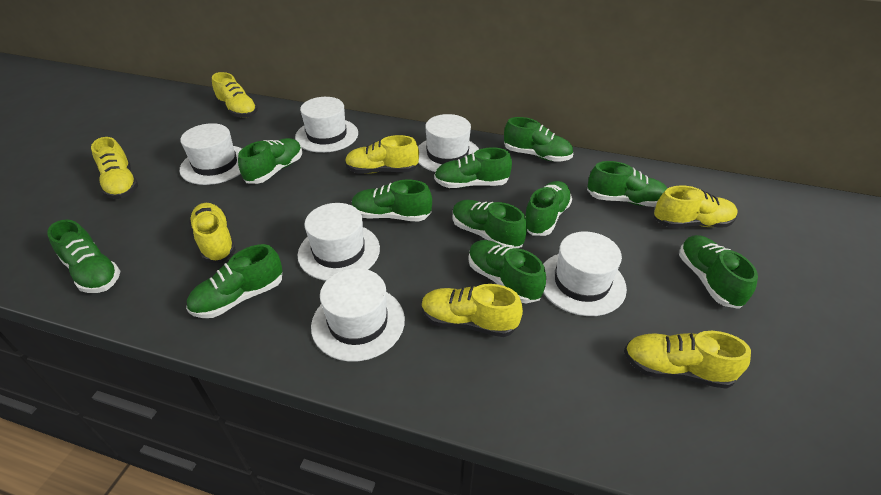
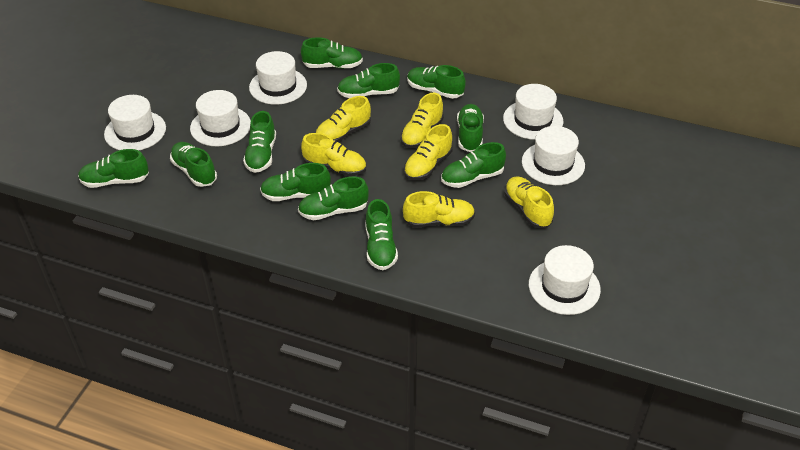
yellow shoe: [91,137,138,199] [189,203,236,263] [212,72,258,118] [345,135,419,174] [421,284,523,337] [624,331,751,389] [654,185,738,228] = 7 -> [301,133,366,176] [316,96,371,142] [401,93,444,148] [403,191,475,228] [404,124,453,180] [504,176,554,228] = 6

